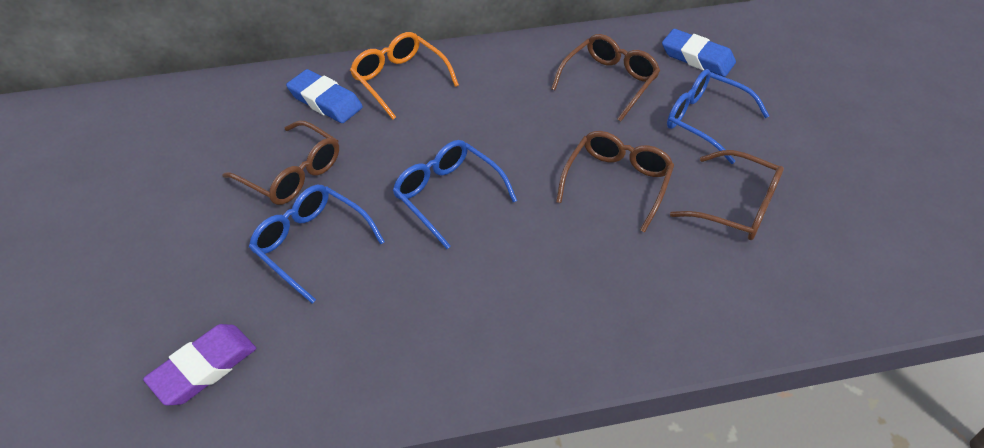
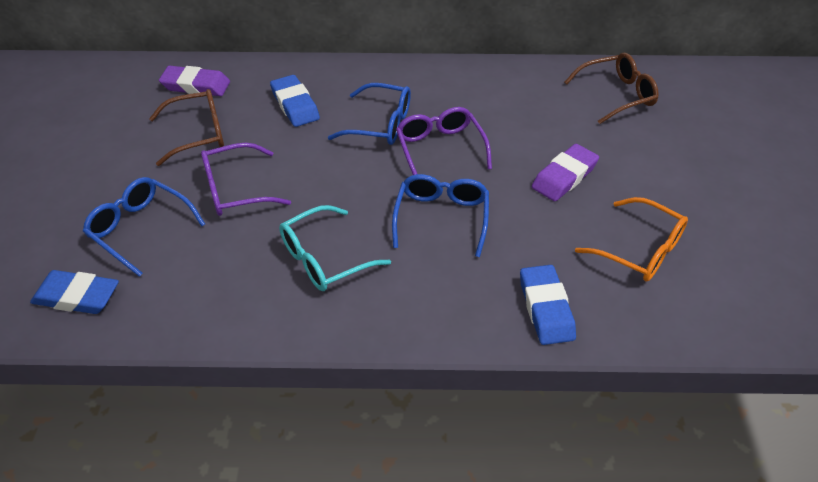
blue eraser: [286,69,363,123] [662,29,736,77] = 2 -> [30,270,119,314] [270,75,320,127] [520,265,576,345] = 3
brown glasses: [222,120,339,205] [551,34,660,122] [556,131,674,233] [670,150,784,240] = 4 -> [149,89,224,166] [564,53,659,124] = 2
purple eraser: [143,324,256,406] = 1 -> [159,66,230,96] [532,144,599,201] = 2
purple glasses: none = 0 -> [201,143,291,216] [396,107,492,175] = 2
turquoise glasses: none = 0 -> [279,205,391,291] = 1

